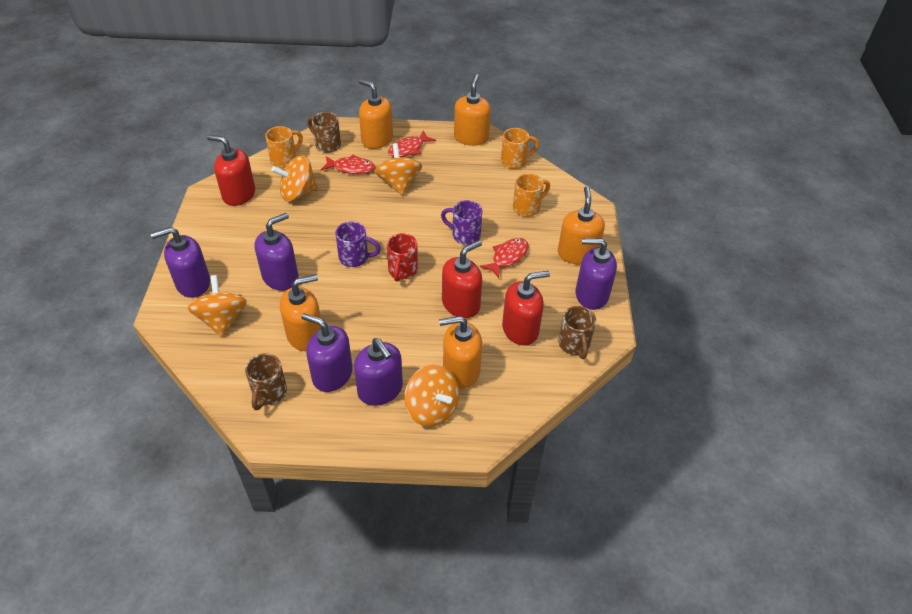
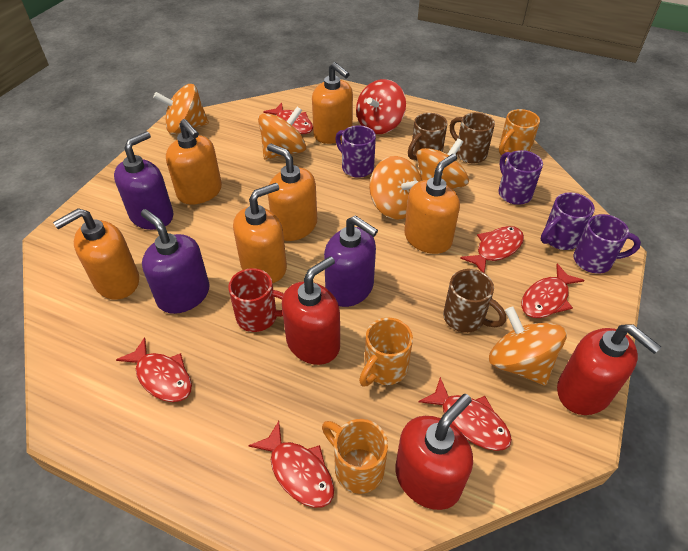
orange soap dispenser: [280,274,321,351] [359,79,393,149] [439,316,482,388] [454,74,491,146] [558,186,605,265] = 5 -> [53,208,139,300] [166,119,222,204] [233,183,287,283] [267,143,317,241] [312,62,353,144] [404,154,460,254] = 6
orange spinning top: [188,275,247,337] [271,155,318,201] [375,143,422,195] [404,364,459,427] = 4 -> [153,84,209,134] [258,107,306,160] [369,156,422,220] [416,138,469,189] [489,307,567,386] = 5
purple mug: [335,221,381,267] [441,200,482,245] = 2 -> [335,125,376,178] [498,150,543,205] [541,192,595,250] [573,214,641,274] = 4
purple soap dispenser: [151,227,210,298] [254,213,299,291] [301,313,353,392] [354,338,403,406] [575,238,617,310] = 5 -> [114,131,174,230] [141,209,209,314] [324,215,378,307] = 3
red fish: [321,155,375,174] [388,131,436,157] [480,238,529,278] = 3 -> [116,337,192,402] [248,421,334,508] [263,103,313,134] [418,377,512,451] [460,226,524,273] [521,264,585,318] = 6
red spinning top: none = 0 -> [356,79,406,134] = 1

